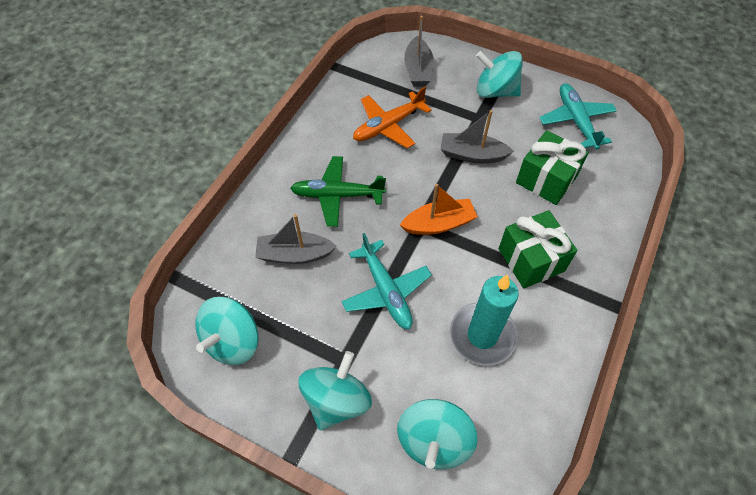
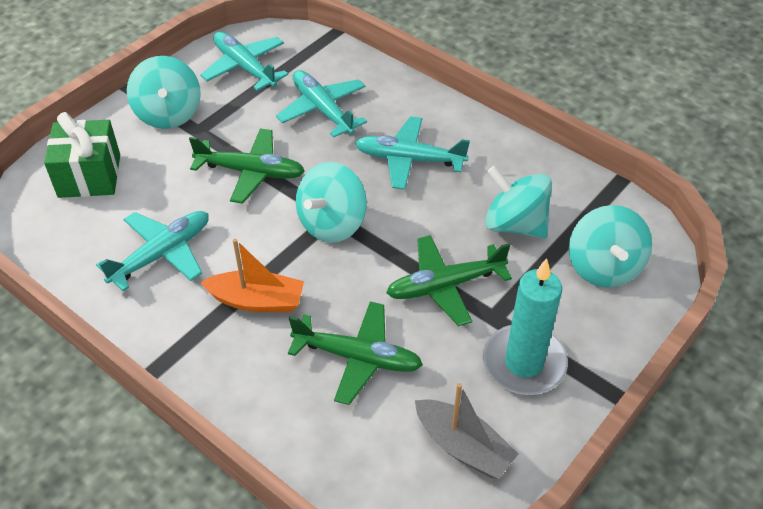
green gift: [498,210,577,288] [516,130,589,205] = 2 -> [44,112,120,198] = 1
green plane: [290,156,386,227] = 1 -> [189,128,305,204] [288,302,423,405] [386,235,512,326] = 3
grey boat: [255,214,337,264] [404,16,434,87] [440,110,514,163] = 3 -> [415,383,519,479] = 1
orange plane: [353,87,432,148] = 1 -> none = 0
turquoise plane: [341,233,432,330] [539,83,617,150] = 2 -> [96,211,209,291] [200,32,288,91] [276,70,367,138] [355,116,470,190] = 4

